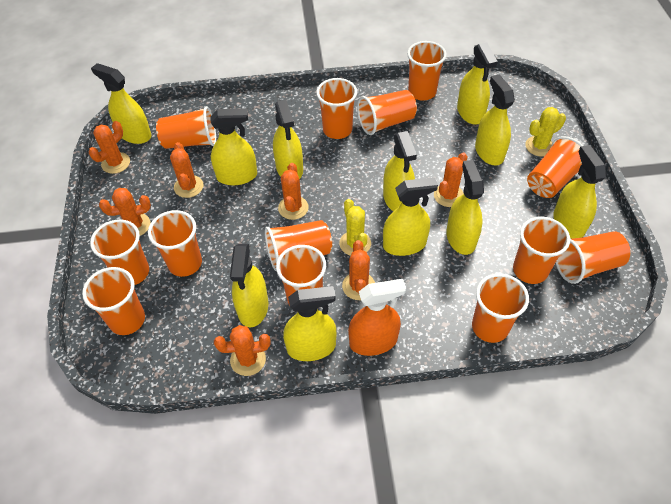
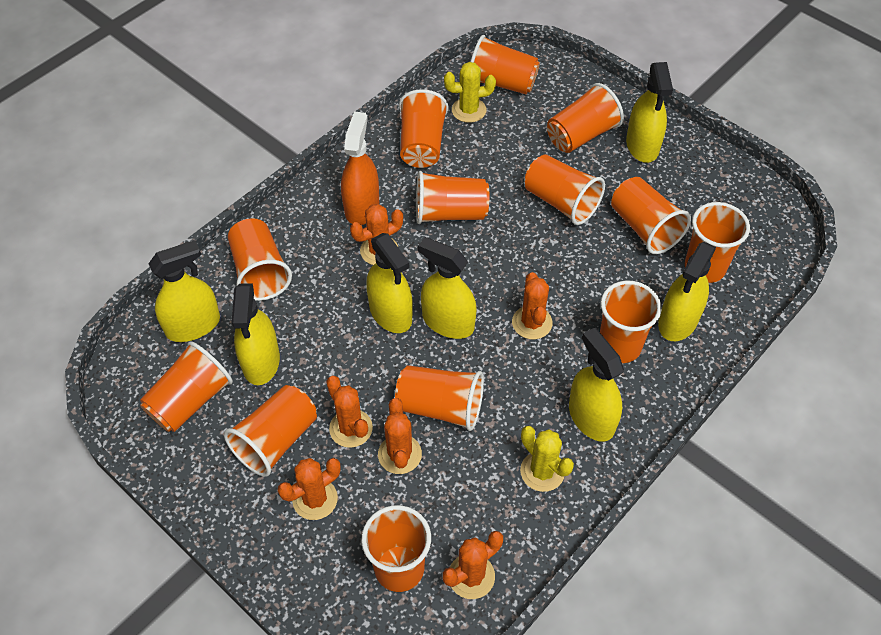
orange cactus: [89,121,130,174] [99,188,151,236] [170,142,203,198] [214,325,271,376] [278,163,309,220] [342,240,375,300] [434,152,467,207] = 7 -> [278,458,341,520] [326,376,373,448] [350,204,403,265] [378,398,422,474] [443,531,503,599] [512,272,553,339] = 6
yellow spray bottle: [91,63,151,144] [210,109,257,185] [230,244,268,327] [273,100,303,179] [283,286,336,361] [383,131,417,211] [383,177,438,256] [446,160,484,255] [457,43,498,125] [475,75,515,166] [553,145,606,239] = 11 -> [148,240,220,342] [231,283,280,385] [366,233,413,333] [418,237,476,339] [569,328,624,442] [626,62,673,163] [658,242,716,341] = 7

